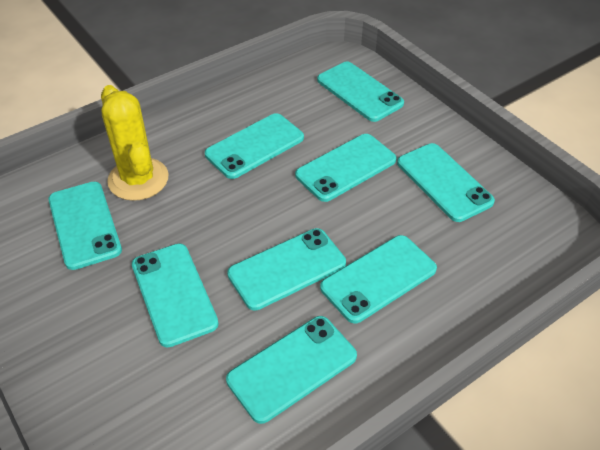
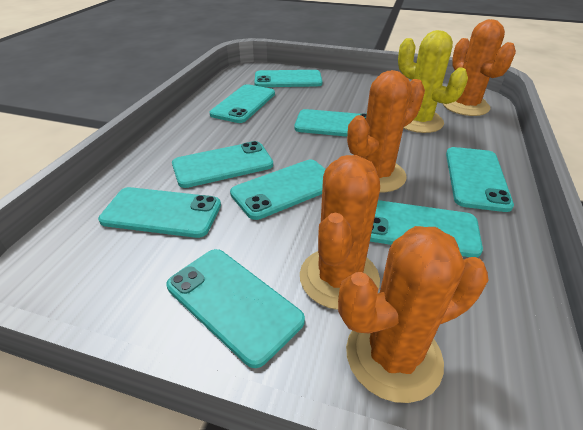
orange cactus: none = 0 -> [300,155,380,310] [338,226,488,403] [347,70,425,192] [443,19,516,116] = 4

